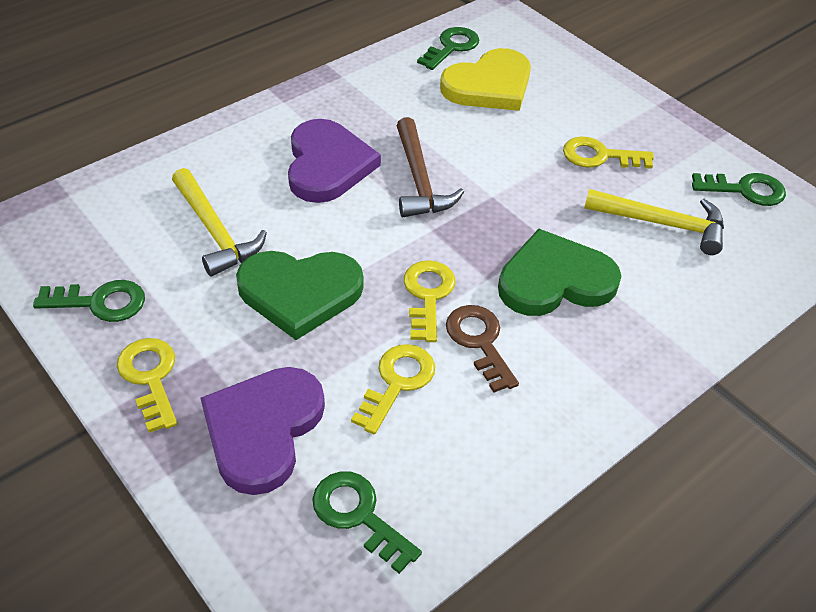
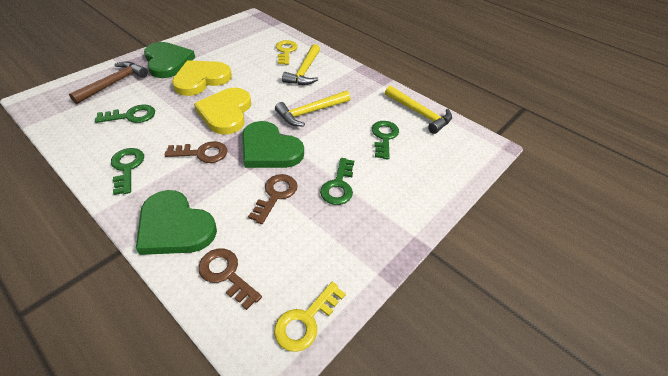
brown key: [446,305,519,393] = 1 -> [165,141,228,163] [198,249,262,310] [248,174,297,224] = 3
green heart: [236,251,364,340] [498,229,621,316] = 2 -> [136,190,217,255] [144,42,195,78] [242,121,304,168] = 3
purple heart: [201,367,325,495] [288,119,381,203] = 2 -> none = 0
yellow hammer: [172,168,267,277] [584,189,724,255] = 2 -> [275,91,350,126] [282,44,320,85] [385,85,452,134] = 3
yellow heart: [440,48,531,111] = 1 -> [172,60,232,96] [194,88,251,134] = 2
yellow key: [117,338,177,433] [351,344,435,434] [404,260,455,342] [563,137,654,169] = 4 -> [274,282,346,352] [276,40,298,65] = 2

